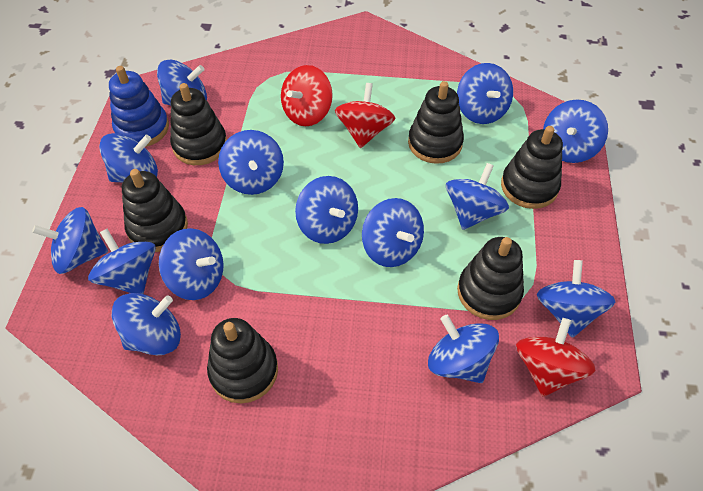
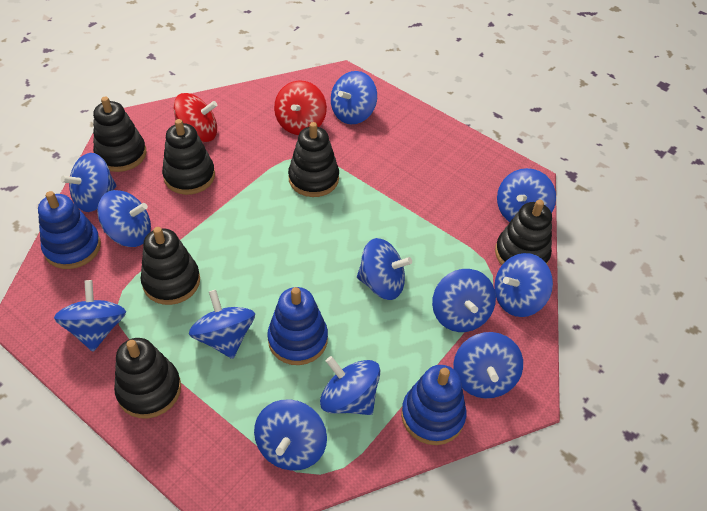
blue spinning top: [32,207,108,274] [88,229,156,294] [99,133,158,182] [112,293,181,355] [157,60,207,105] [159,228,224,300] [218,130,284,195] [295,176,358,244] [362,198,424,267] [428,315,499,383] [446,163,509,230] [457,63,513,124] [537,260,615,338] [543,99,608,163] = 14 -> [54,280,126,351] [61,153,117,212] [97,190,151,247] [189,290,255,359] [254,399,327,471] [320,356,380,415] [331,71,377,124] [357,238,412,300] [432,269,496,332] [453,332,523,399] [494,253,553,317] [497,168,556,222] = 12
blue stacking toy: [109,66,169,147] = 1 -> [38,191,101,269] [267,287,328,365] [401,365,466,445] = 3
red spinning top: [281,65,333,126] [335,83,395,148] [516,318,596,397] = 3 -> [174,93,217,142] [274,80,327,135] = 2

